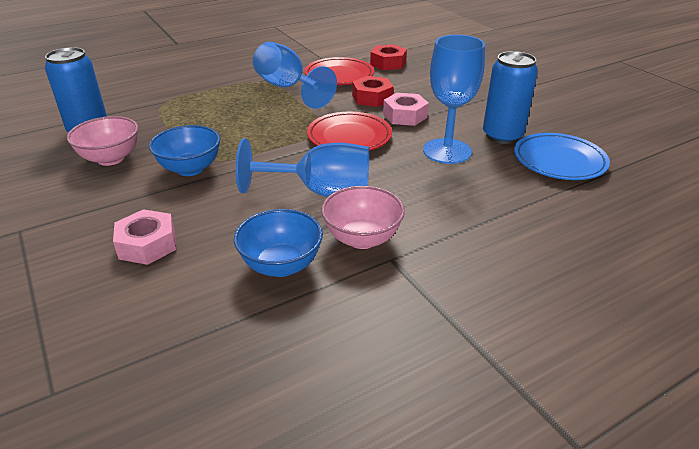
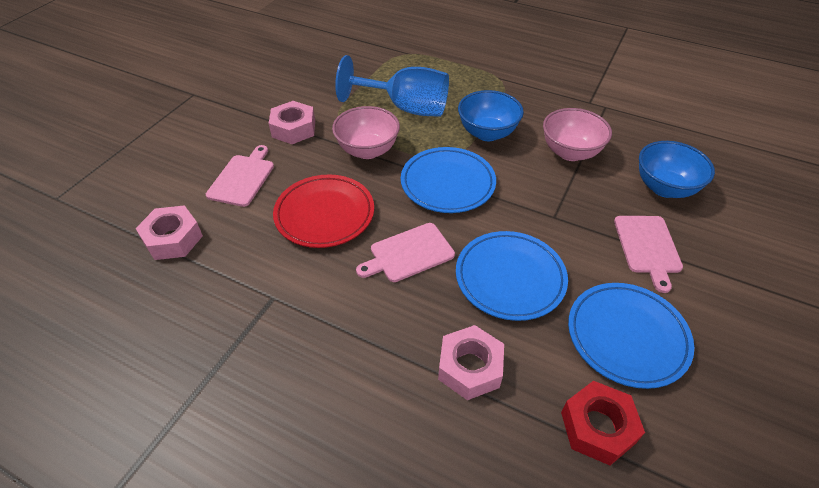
blue can: [45,47,107,133] [483,51,538,144] = 2 -> none = 0
blue goblet: [235,138,369,197] [253,42,337,109] [423,35,485,164] = 3 -> [335,55,449,117] = 1
blue plate: [514,133,610,180] = 1 -> [401,147,496,213] [456,231,568,321] [568,283,694,389] = 3
pink cutting board: none = 0 -> [206,145,274,207] [356,223,455,282] [614,216,683,293] = 3
pink nut: [113,209,176,265] [383,93,429,126] = 2 -> [135,205,203,260] [269,101,315,144] [438,325,504,400] = 3
red nut: [352,76,393,107] [370,44,407,70] = 2 -> [561,381,645,465] = 1
red plate: [305,57,374,85] [307,112,392,151] = 2 -> [273,175,374,248] = 1

